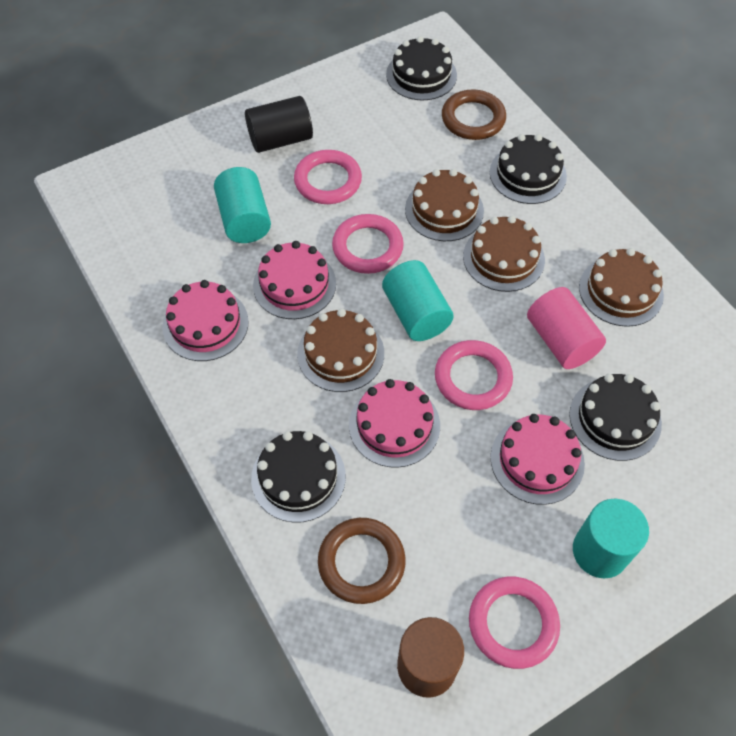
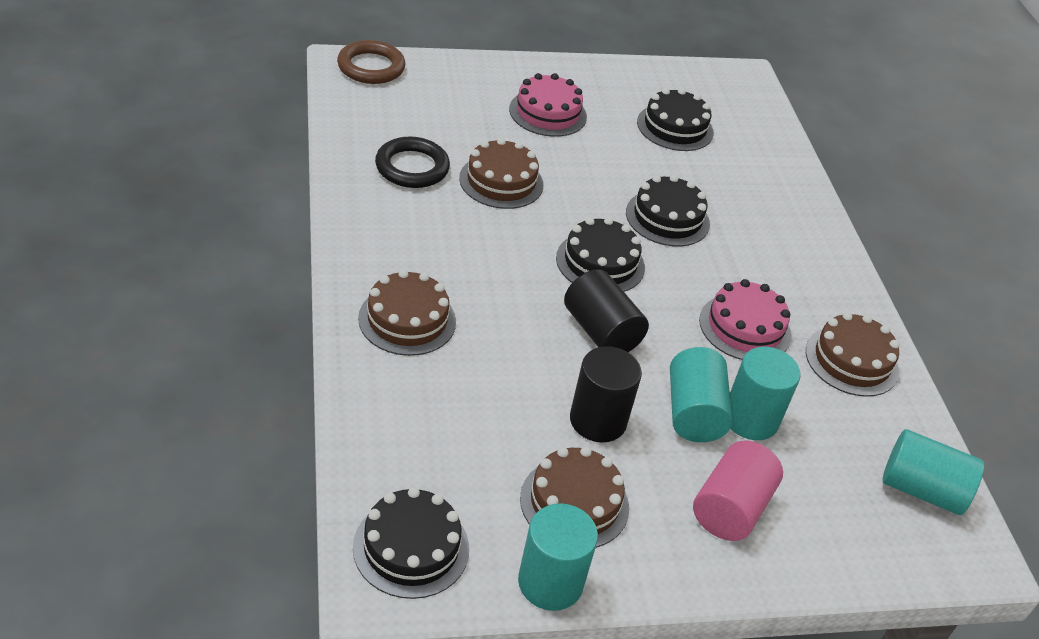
black cylinder: [245,96,313,153] = 1 -> [564,269,649,352] [570,346,642,442] = 2
black ring: none = 0 -> [375,136,450,188] = 1
brown cylinder: [397,617,464,698] = 1 -> none = 0
brown ring: [318,518,406,604] [442,89,506,140] = 2 -> [337,40,405,84] = 1
pink cake: [162,280,249,361] [253,241,336,319] [349,379,440,468] [490,414,585,505] = 4 -> [509,73,587,137] [699,279,791,360] = 2
pink ring: [294,150,362,204] [332,214,404,274] [435,340,513,410] [469,577,560,669] = 4 -> none = 0
turquoise cylinder: [214,167,271,243] [382,260,454,341] [573,499,649,578] = 3 -> [518,503,598,611] [670,347,732,442] [730,347,801,440] [883,429,984,515] = 4

